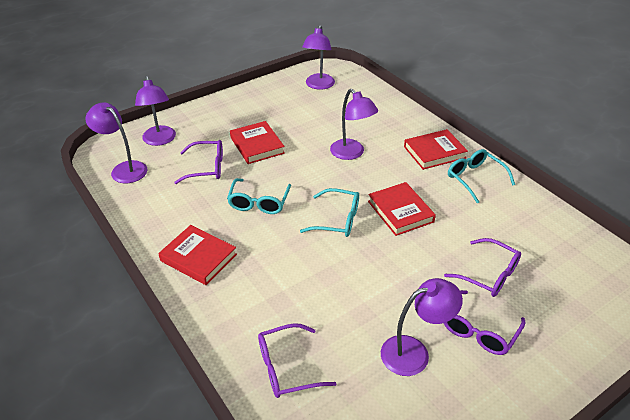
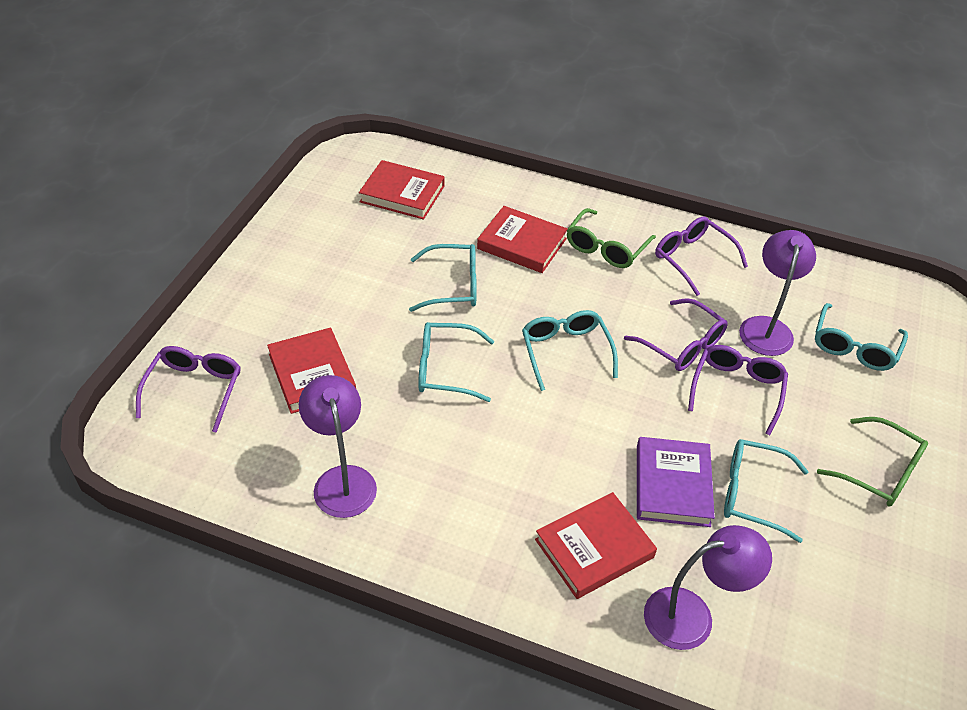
green glasses: none = 0 -> [567,208,656,268] [817,417,928,507] = 2
purple book: none = 0 -> [637,437,715,527] = 1
purple lamp: [85,102,147,183] [135,76,176,146] [302,25,335,90] [330,89,378,160] [381,278,463,376] = 5 -> [299,375,377,518] [644,525,772,650] [739,230,816,356] = 3
turquoise glasses: [227,178,291,214] [300,188,359,237] [448,149,515,204] = 3 -> [409,244,477,312] [418,322,494,402] [522,310,618,391] [724,439,809,543] [815,303,908,371] = 5

